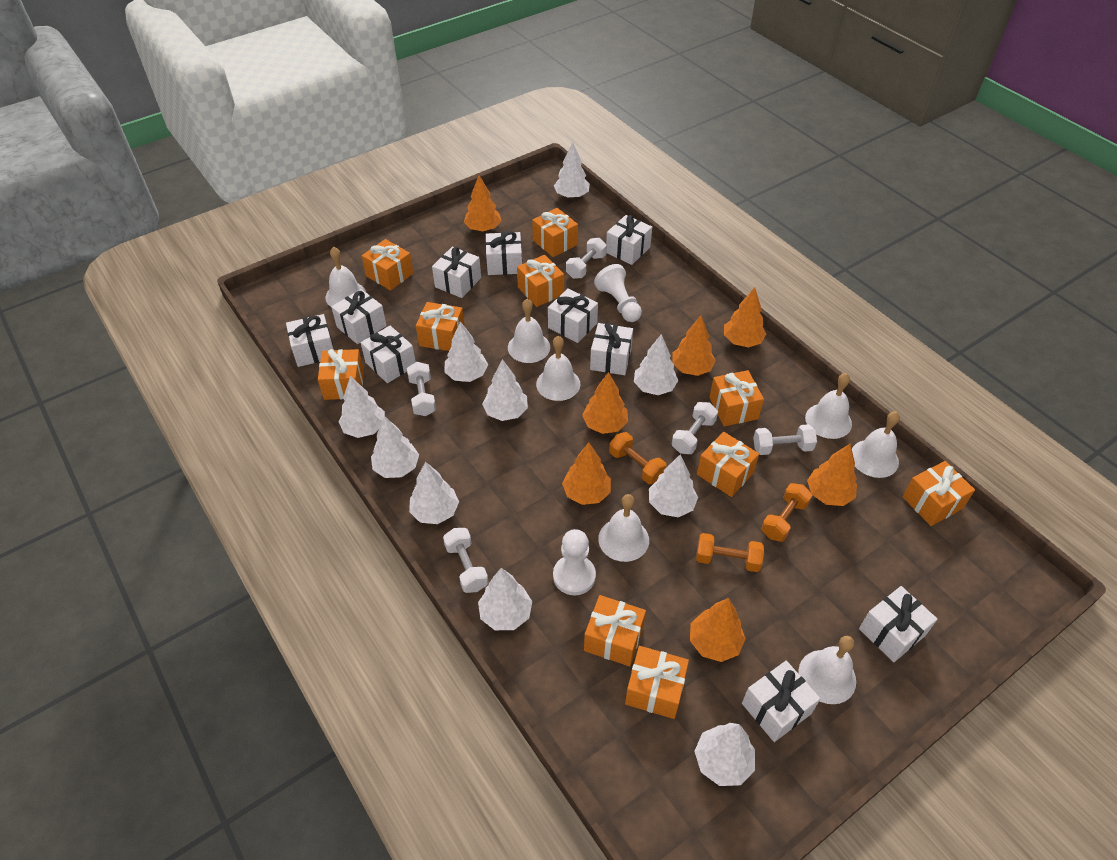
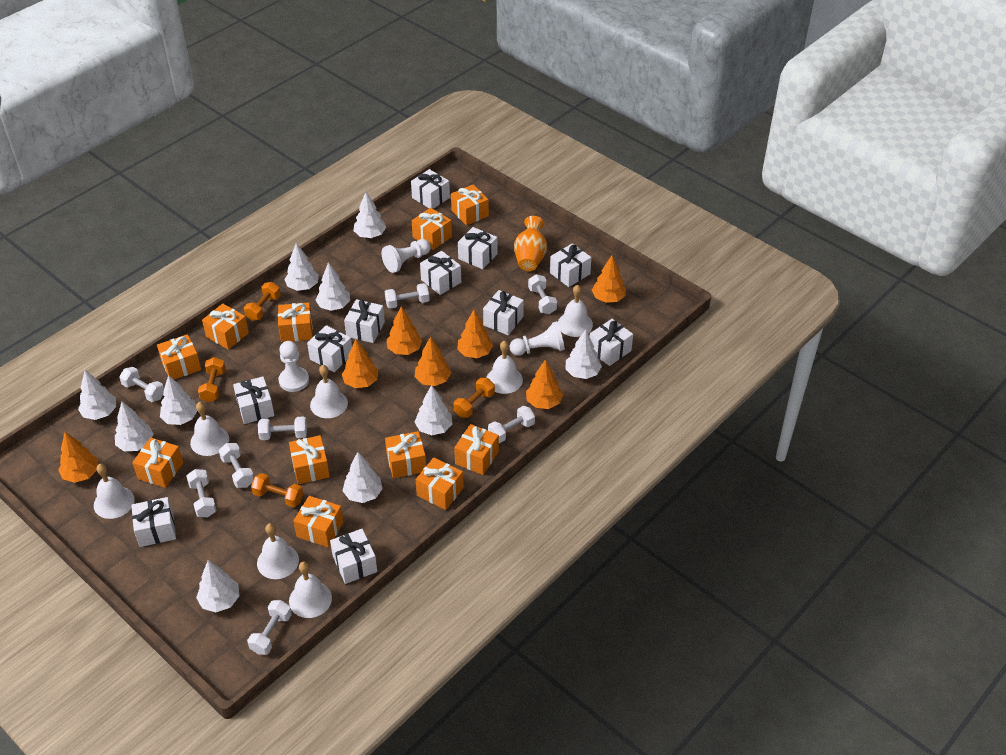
orange dumbbell: [609,432,667,484] [696,533,764,572] [761,483,813,542] = 3 -> [198,357,226,402] [244,282,281,321] [251,473,303,507] [454,378,495,418] = 4
orange gift: [318,349,364,400] [362,239,413,291] [416,302,464,351] [517,255,564,307] [532,208,578,257] [584,595,646,667] [625,646,689,719] [697,432,759,497] [709,370,764,426] [902,461,975,526] = 10 -> [132,438,183,488] [157,334,201,380] [202,304,249,350] [278,302,313,342] [289,435,330,484] [294,496,344,548] [385,431,426,478] [412,208,452,250] [416,457,464,510] [451,185,489,226] [454,424,499,475] = 11
orange vase: none = 0 -> [514,216,547,271] = 1
white dumbbell: [407,362,436,416] [443,528,488,593] [566,238,607,279] [672,402,718,454] [753,424,817,455] = 5 -> [119,367,164,402] [187,469,217,517] [219,443,254,488] [247,600,292,655] [258,416,307,440] [385,283,429,309] [488,406,535,443] [528,274,557,314] = 8
white gift: [286,314,334,367] [331,289,387,344] [361,326,416,383] [432,247,481,298] [485,231,522,275] [548,288,598,343] [590,323,633,375] [606,215,652,265] [742,661,821,742] [859,586,938,662] = 10 -> [131,497,176,547] [233,377,275,424] [307,325,352,372] [330,529,377,584] [344,299,385,343] [411,169,450,209] [420,251,461,295] [458,227,498,269] [483,290,524,335] [550,243,592,287] [590,319,633,366] = 11
white pawn: [553,529,596,595] [594,264,642,322] = 2 -> [279,341,309,392] [381,239,431,273] [510,321,565,356] = 3

